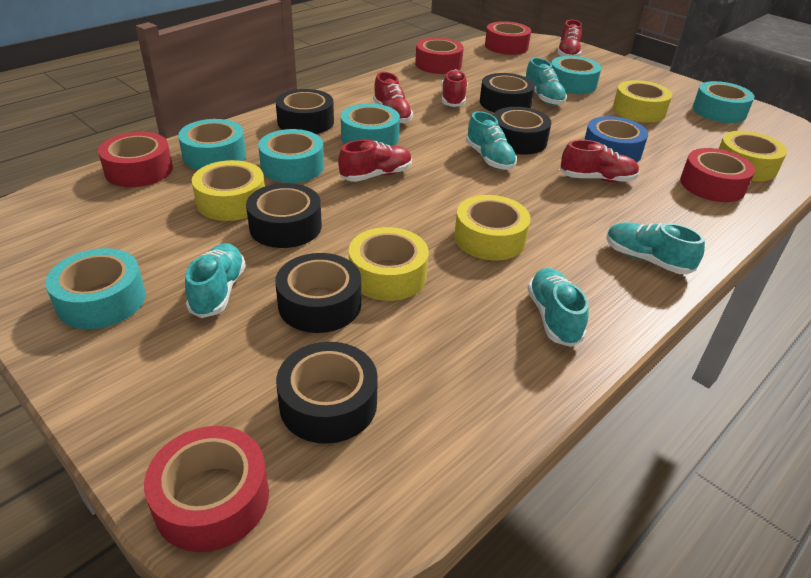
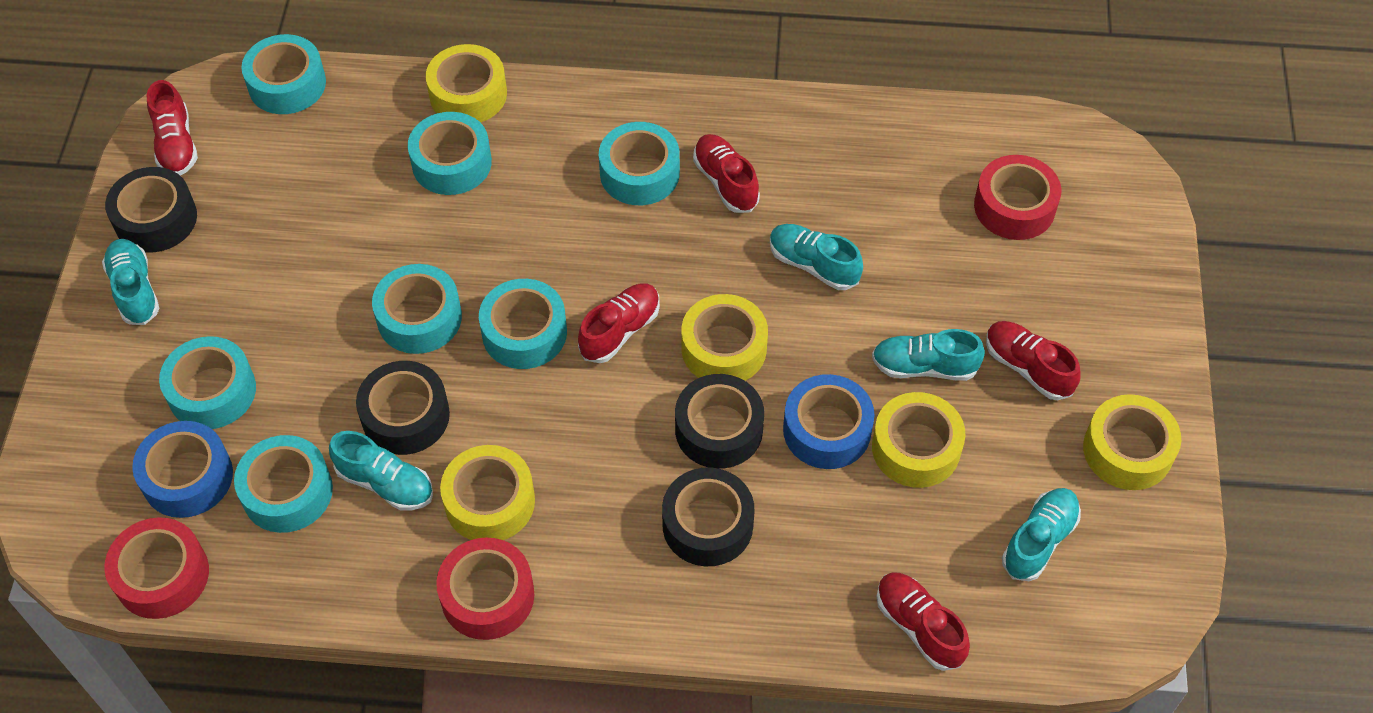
black tape: [246,183,322,248] [275,253,361,333] [276,89,334,134] [276,342,378,444] [480,73,535,113] [493,107,551,155] = 6 -> [105,167,197,252] [356,361,450,455] [662,468,755,566] [675,374,764,469] = 4
blue tape: [584,116,648,162] = 1 -> [132,421,233,518] [783,374,875,469] = 2
red tape: [98,132,173,187] [144,426,269,552] [415,38,464,74] [485,21,531,55] [680,148,755,202] = 5 -> [104,517,209,619] [436,538,534,640] [974,155,1061,240] = 3
turquoise tape: [45,248,146,329] [178,119,246,170] [258,129,324,183] [341,103,400,146] [551,56,601,94] [693,81,754,123] = 6 -> [159,336,256,429] [234,435,333,533] [241,34,326,114] [372,264,462,354] [408,112,492,195] [479,279,567,369] [599,122,680,205] = 7

